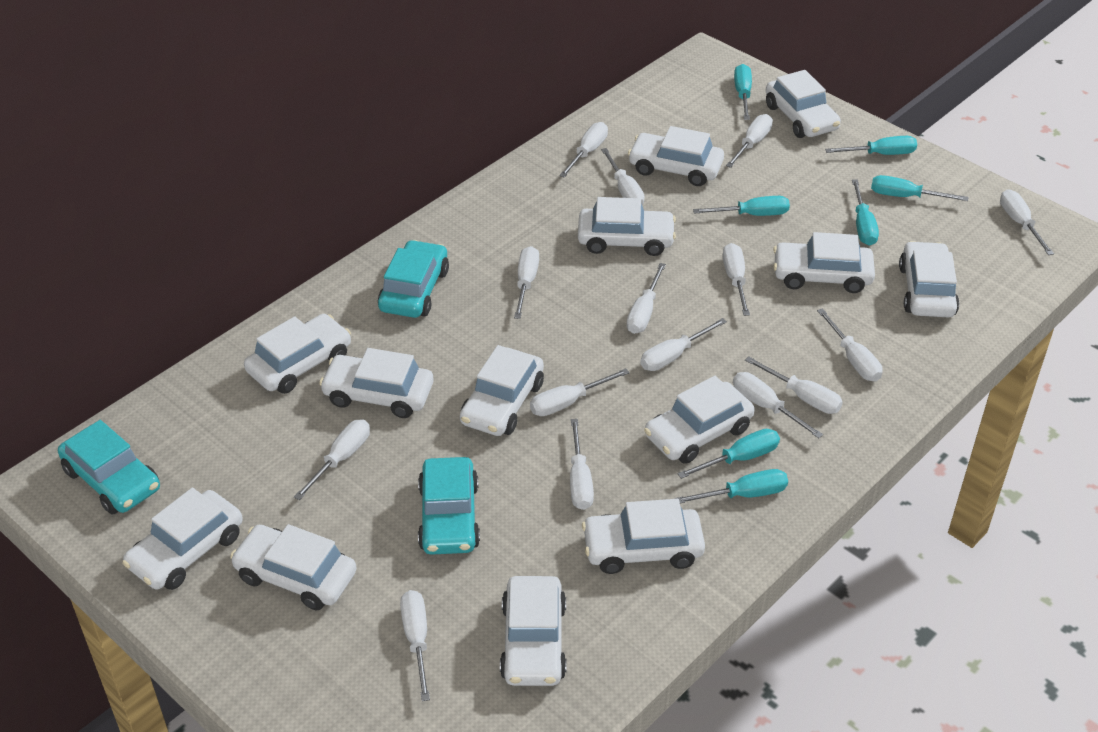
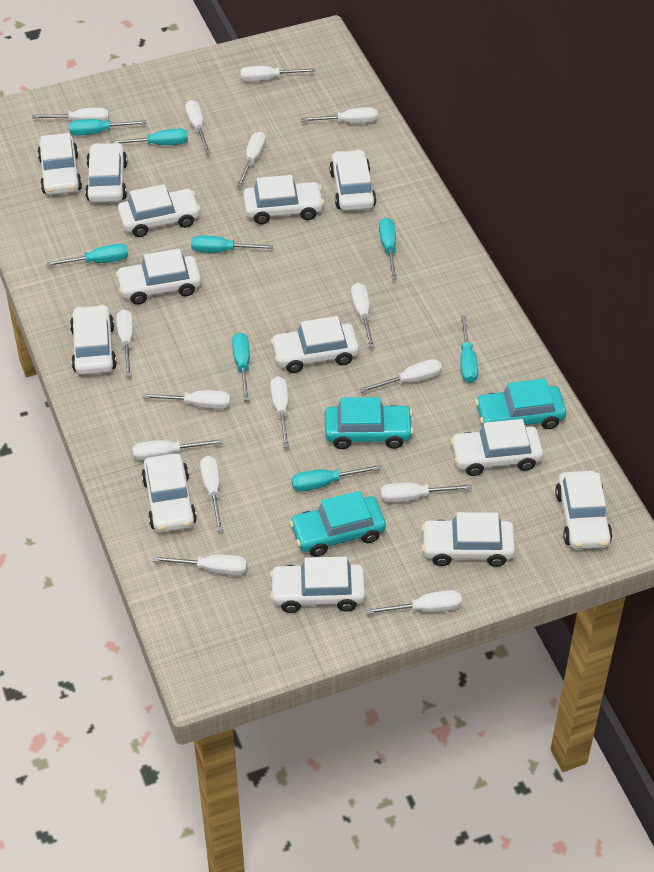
turquoise screwdriver: [674,469,788,504] [678,429,780,479] [693,196,790,216] [734,64,752,120] [825,136,917,155] [852,180,879,246] [871,175,969,201] = 7 -> [46,244,128,267] [69,119,146,136] [110,129,188,145] [191,235,273,253] [232,332,250,401] [291,465,381,492] [379,218,397,279] [460,315,478,383] = 8

